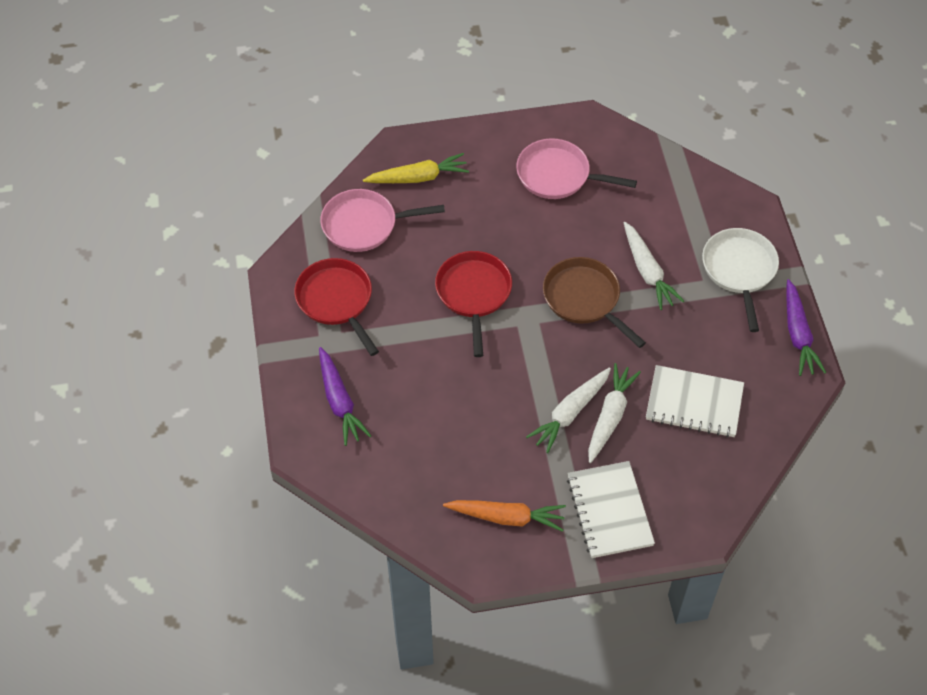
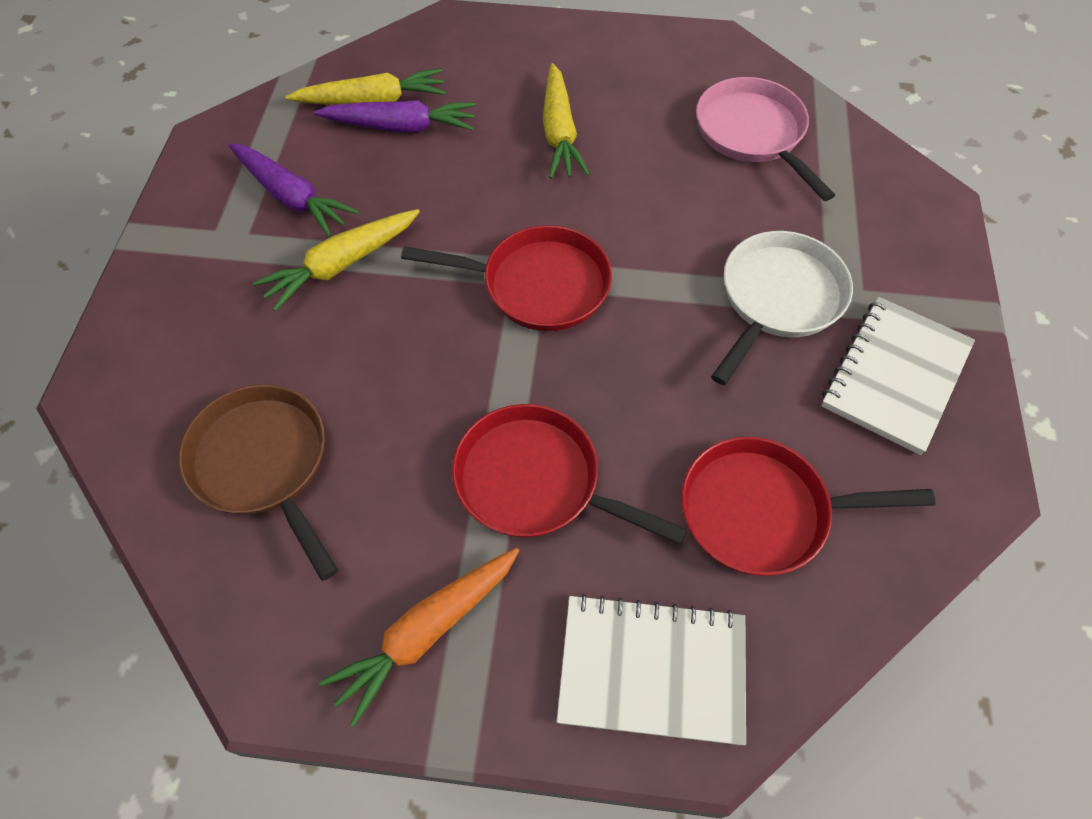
pink pan: [320,189,445,252] [516,138,637,199] = 2 -> [696,77,835,201] = 1
red pan: [294,258,379,356] [435,251,512,357] = 2 -> [401,225,612,331] [452,404,687,545] [681,437,936,576] = 3
white carrot: [526,368,611,453] [588,363,641,463] [624,222,684,310] = 3 -> none = 0
yellow carrot: [363,153,469,183] = 1 -> [253,209,420,312] [285,68,446,105] [543,63,590,179] = 3

